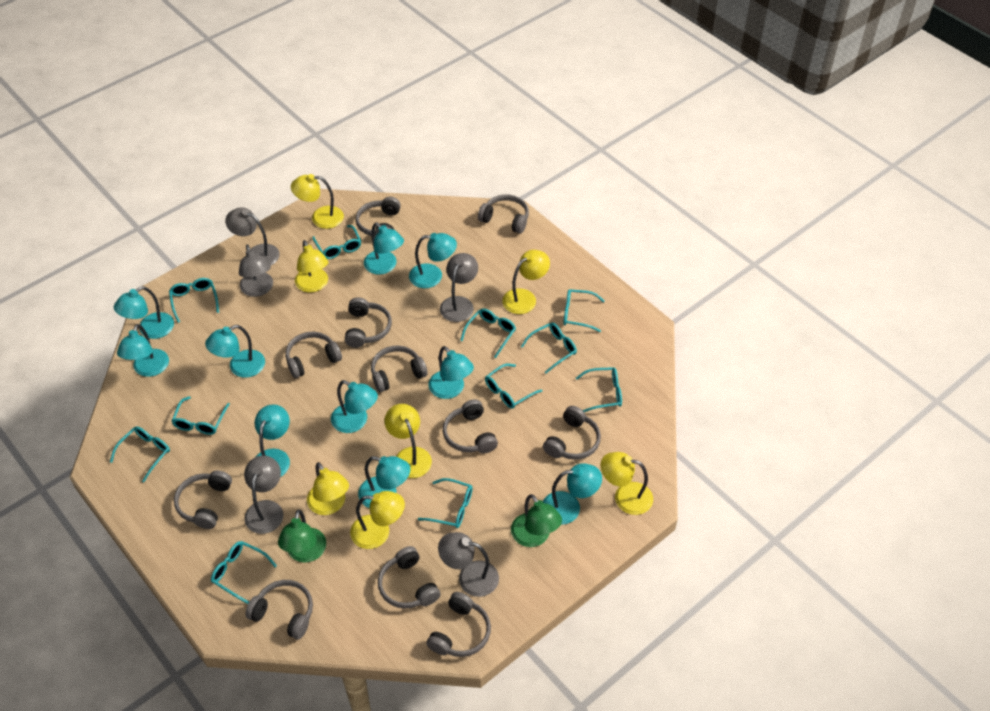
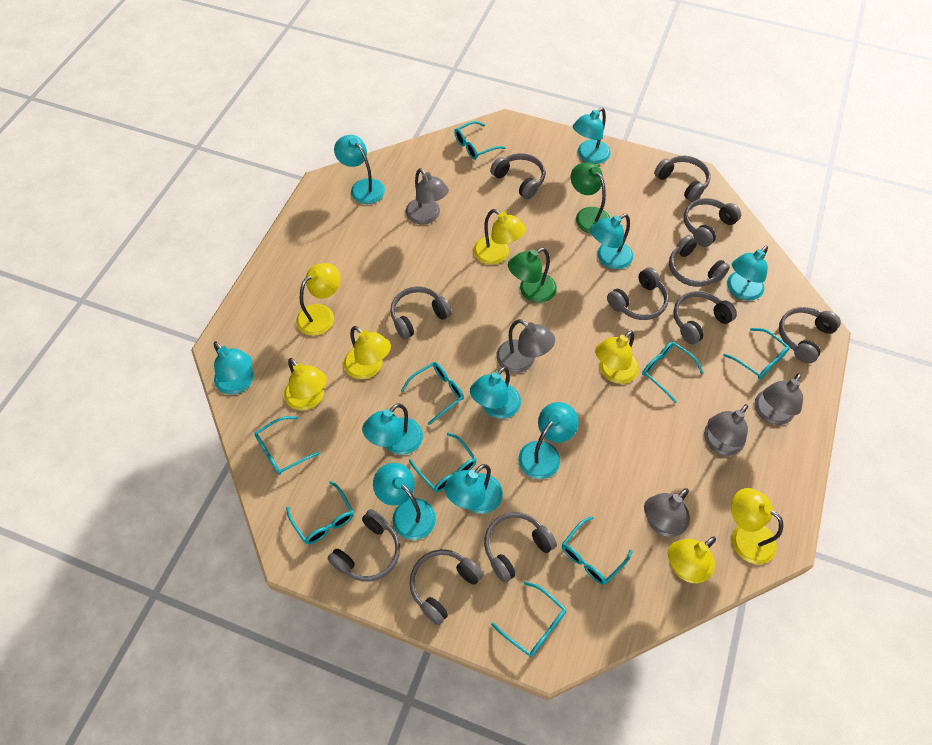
turquoise glasses: [110,426,170,482] [169,278,219,323] [171,396,230,435] [211,541,277,604] [312,225,361,259] [418,478,472,528] [460,309,516,358] [485,363,543,409] [521,323,577,373] [563,289,605,332] [576,367,622,412] = 11 -> [254,416,320,475] [286,481,354,544] [401,362,464,425] [409,433,476,492] [454,121,506,160] [491,582,566,657] [562,516,633,585] [642,341,704,403] [723,328,790,379] = 9

